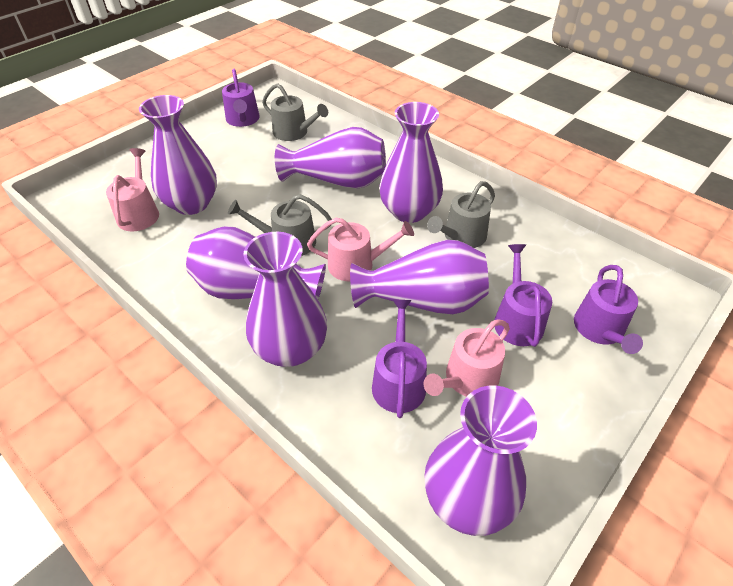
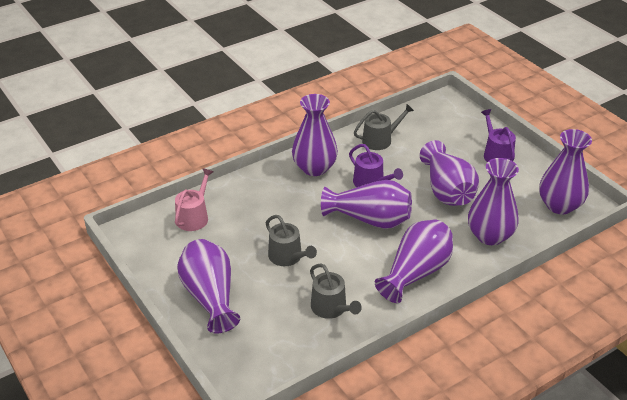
pink watering can: [106,148,159,232] [307,218,414,281] [424,319,510,397] = 3 -> [175,168,213,231] = 1
purple watering can: [222,69,260,127] [372,299,427,418] [495,244,552,347] [574,265,643,354] = 4 -> [349,144,403,187] [481,109,516,162] = 2

